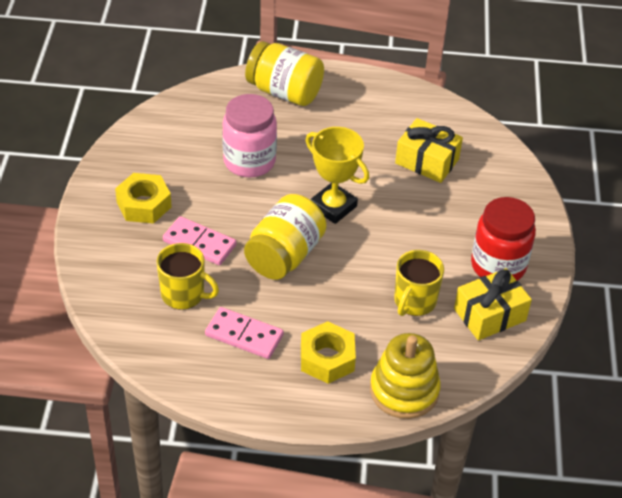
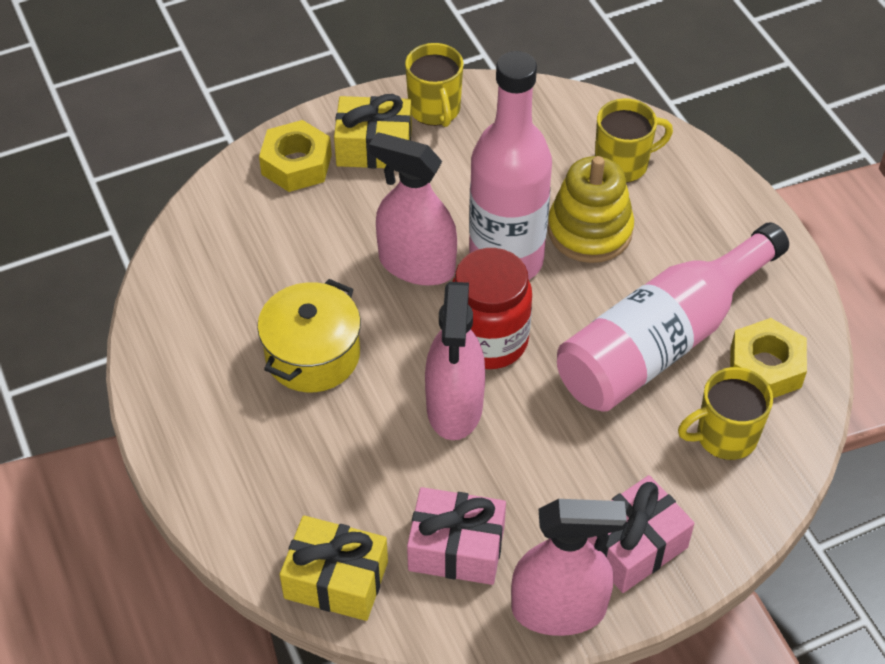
pink bottle: none = 0 -> [469,51,552,280] [557,222,789,412] = 2
pink domino: [163,216,236,265] [205,307,284,359] = 2 -> none = 0
pink gift: none = 0 -> [407,487,506,585] [587,475,695,593] = 2
pink jar: [222,94,277,178] = 1 -> none = 0
pink spray bottle: none = 0 -> [369,132,457,286] [425,282,485,440] [511,499,627,636] = 3
yellow jar: [244,194,327,280] [245,41,324,106] = 2 -> none = 0
yellow mug: [156,243,219,310] [394,250,444,316] = 2 -> [405,43,464,127] [595,98,673,183] [678,367,773,460] = 3
yellow pot: none = 0 -> [257,279,361,392] = 1
yellow trophy: [305,127,369,224] = 1 -> none = 0

